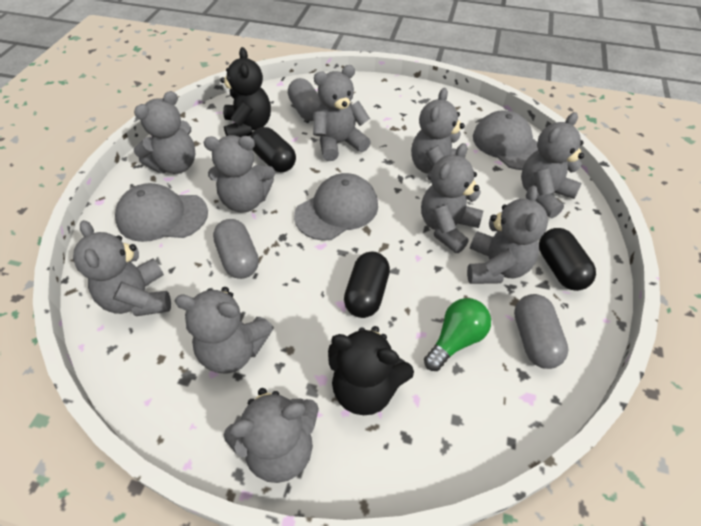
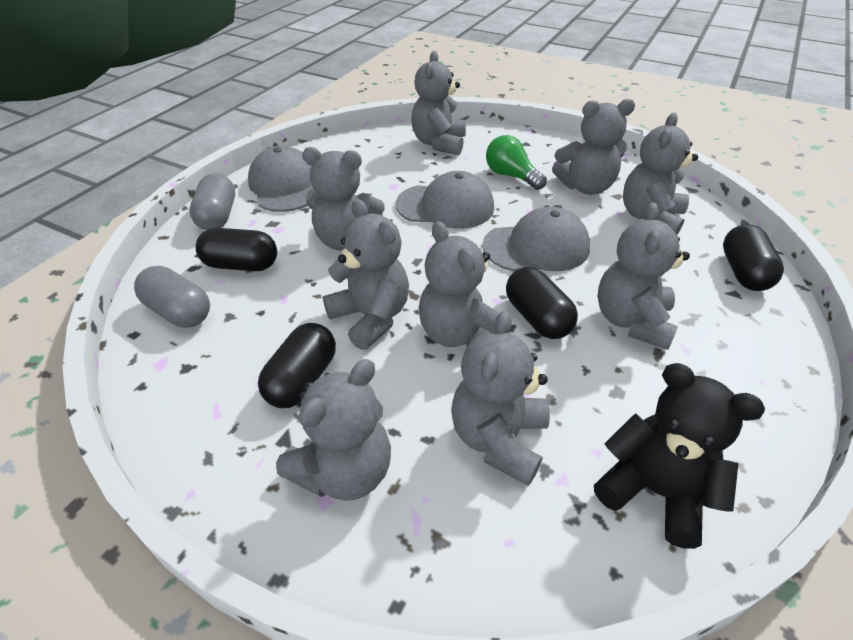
black capsule: [251,127,296,172] [344,251,390,318] [539,228,596,291] = 3 -> [196,228,277,271] [258,323,336,408] [506,267,578,339] [723,224,784,291] = 4
black teddy bear: [220,47,271,137] [328,326,414,415] = 2 -> [594,363,765,549] = 1
grey capsule: [213,219,259,279] [288,78,322,121] [514,294,569,369] = 3 -> [134,266,210,328] [190,173,235,230] = 2
grey teddy bear: [73,220,171,316] [134,91,195,174] [175,287,274,374] [204,135,275,213] [224,388,319,483] [313,65,371,161] [411,88,465,180] [421,143,483,253] [467,186,548,284] [521,112,584,218] = 10 -> [276,359,391,501] [302,147,385,250] [323,199,409,350] [411,51,466,155] [419,221,510,347] [451,310,550,486] [552,99,635,195] [598,202,690,350] [623,112,698,235] = 9

